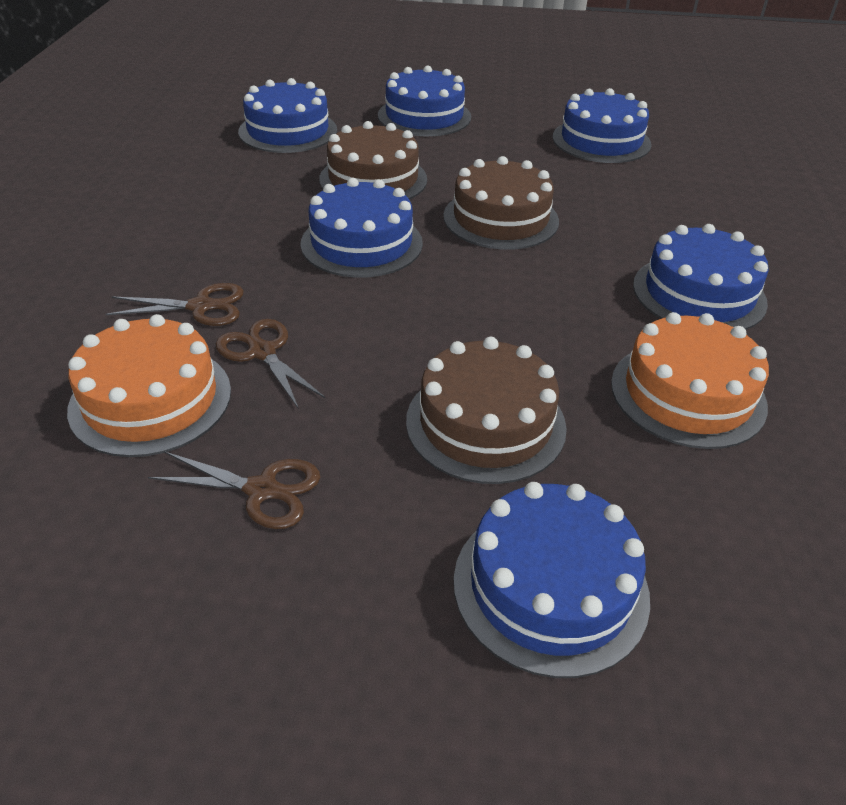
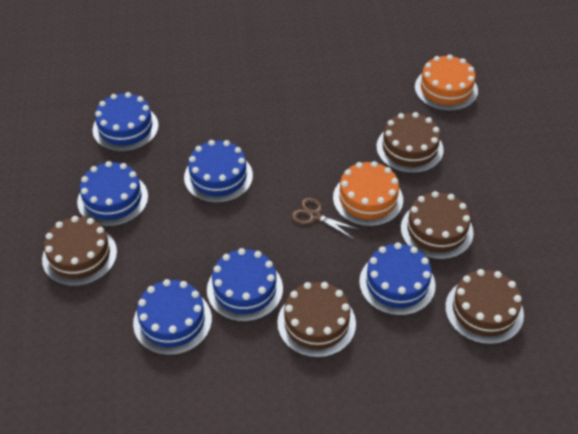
brown cake: [319,121,427,200] [406,337,567,484] [444,156,559,250] = 3 -> [42,216,117,286] [277,282,356,358] [376,112,444,173] [401,191,474,260] [445,269,524,344] = 5
brown scissors: [106,283,244,326] [148,451,320,529] [216,319,326,409] = 3 -> [291,197,360,238] = 1

